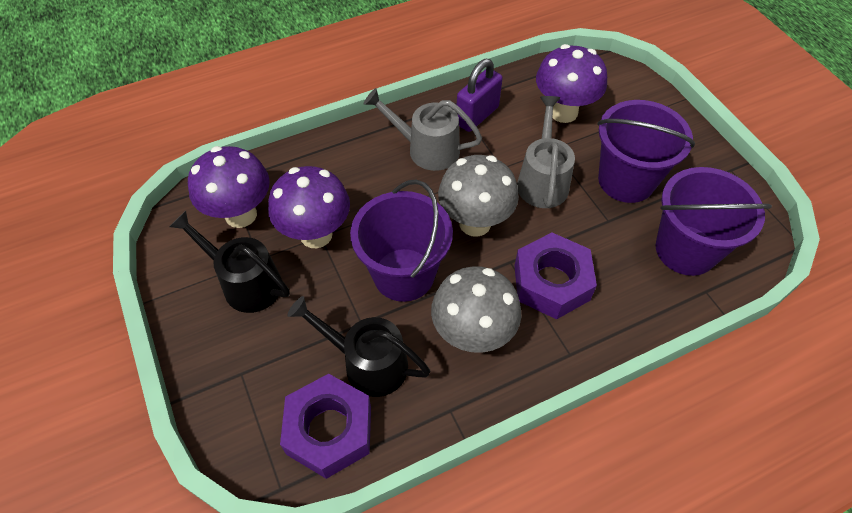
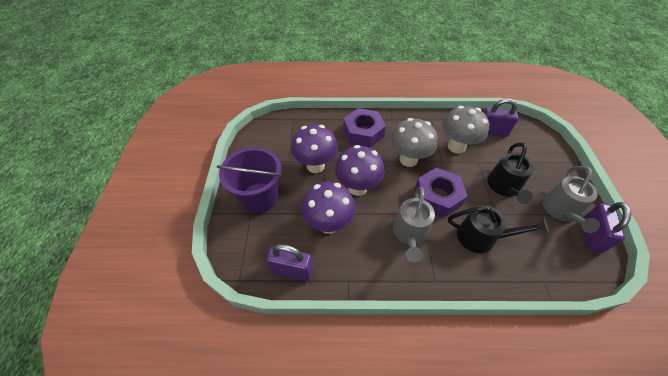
purple bucket: [350,180,453,302] [598,100,695,203] [656,167,772,276] = 3 -> [217,147,282,213] = 1
purple padlock: [457,59,503,132] = 1 -> [266,244,313,281] [483,98,519,137] [583,202,631,253] = 3

